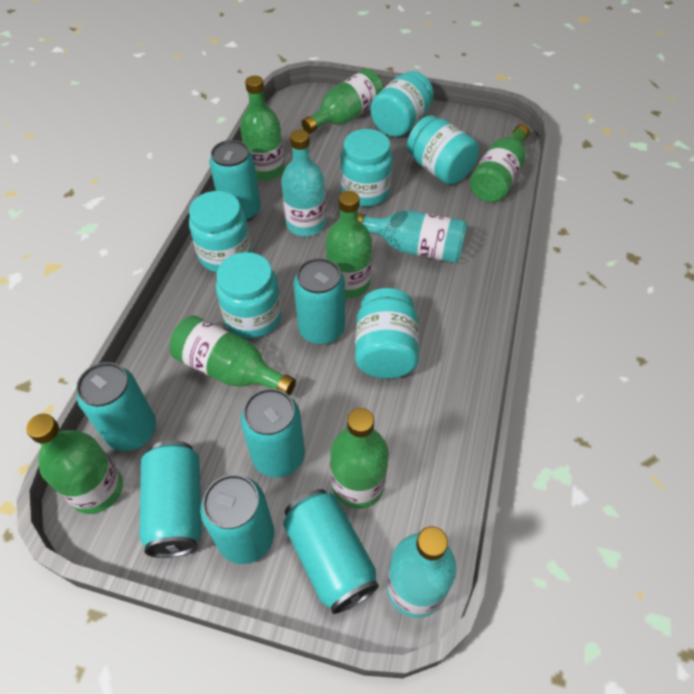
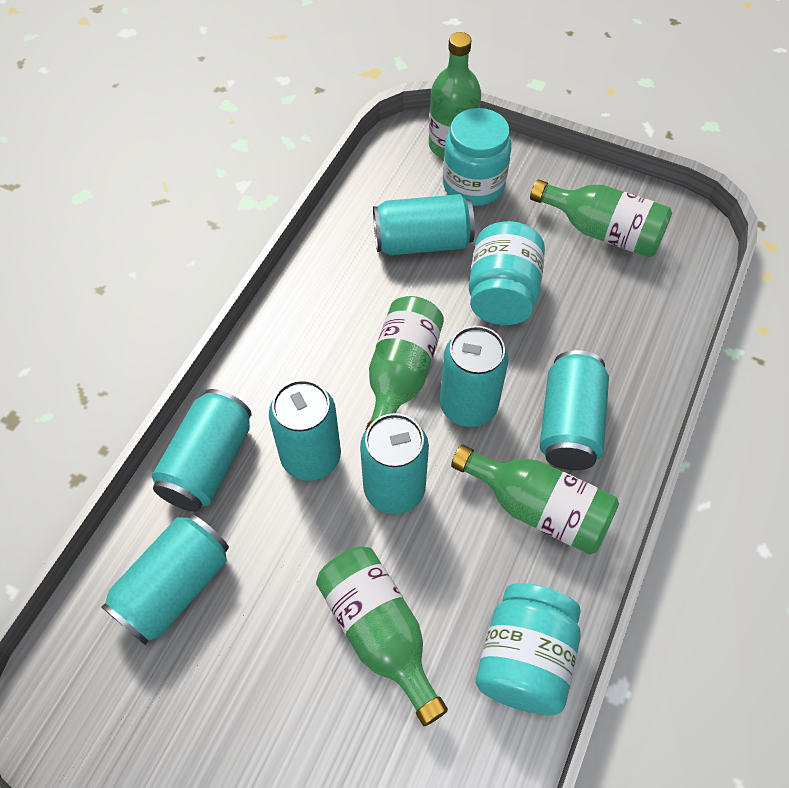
green bottle: [26,414,123,514] [170,315,296,396] [240,76,285,181] [301,69,383,134] [326,191,372,298] [330,408,389,509] [470,124,530,202] = 7 -> [316,546,448,726] [365,296,444,431] [429,32,481,159] [451,445,619,555] [530,179,672,257] = 5
turquoise bottle: [281,130,326,236] [358,210,467,263] [387,526,456,618] = 3 -> none = 0
turquoise jar: [189,191,252,272] [216,252,282,338] [340,129,393,207] [355,288,419,379] [370,71,434,137] [407,115,479,185] = 6 -> [443,108,511,206] [469,221,545,325] [476,583,581,715] = 3

